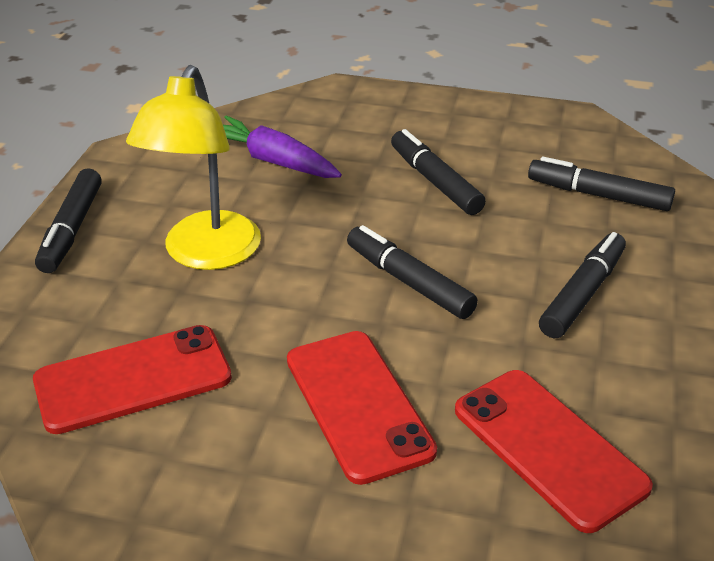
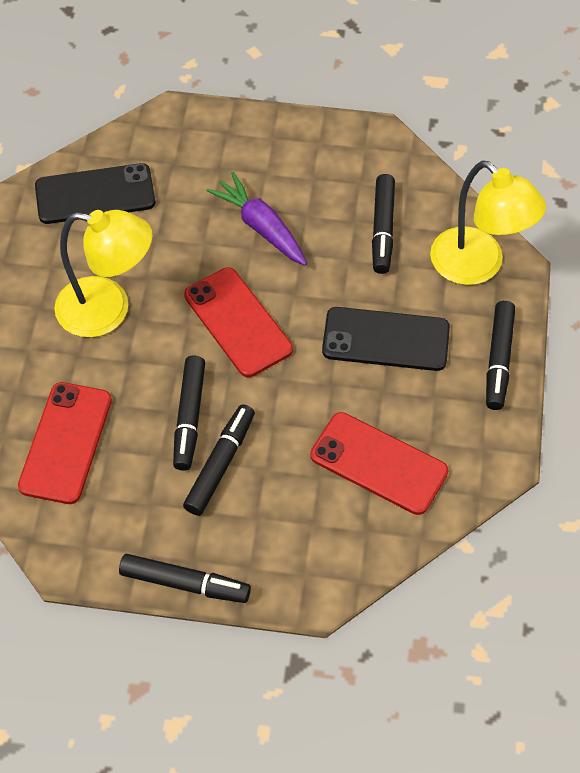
black phone: none = 0 -> [35,163,155,224] [322,307,450,371] = 2
yellow lamp: [126,65,261,270] = 1 -> [54,210,152,337] [430,161,546,285] = 2

